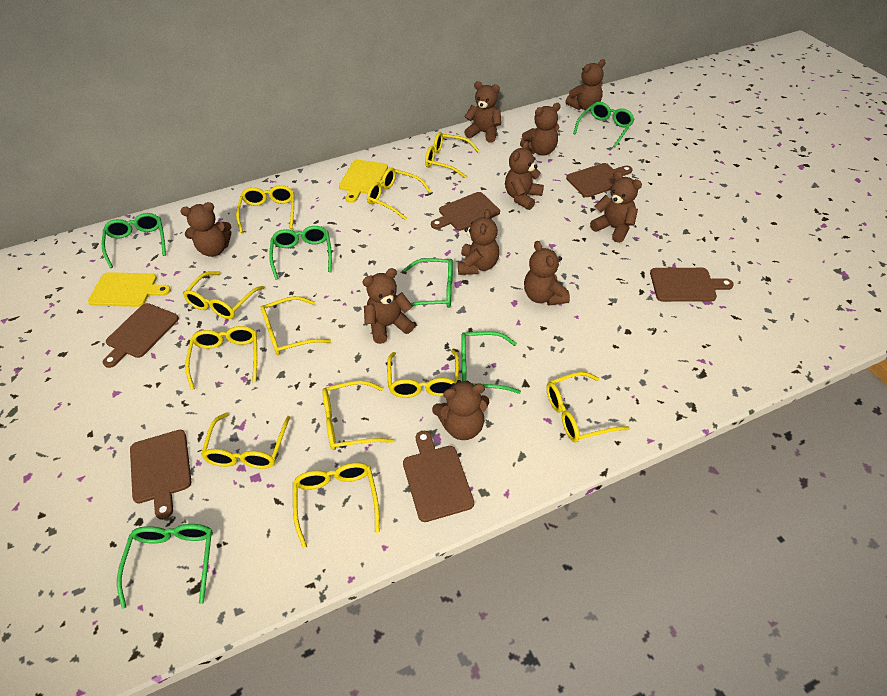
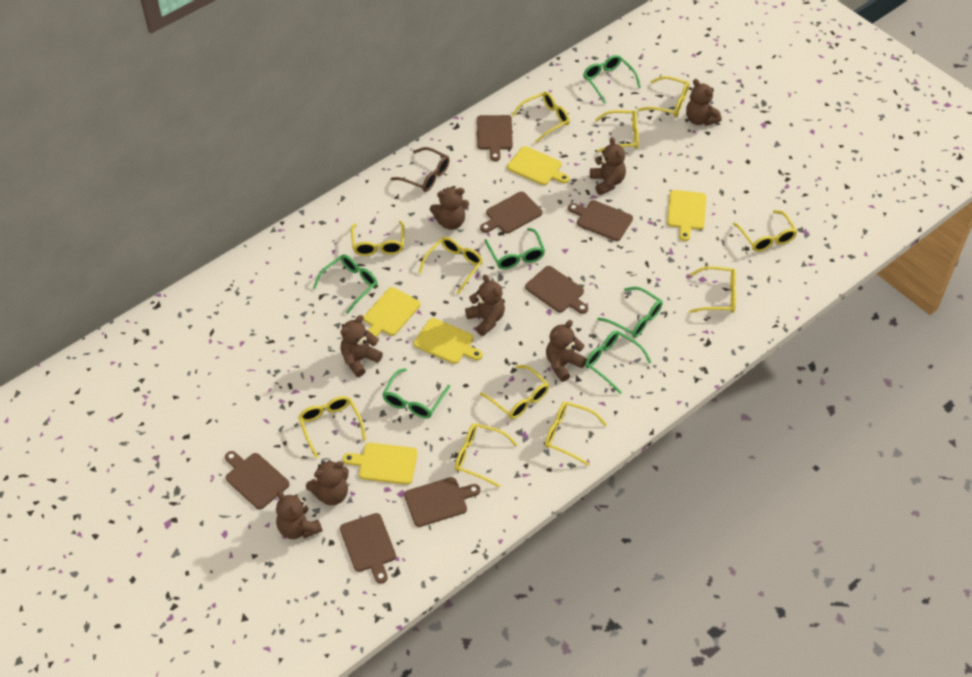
brown cutting board: [103,303,179,368] [130,430,191,520] [403,431,474,522] [431,192,500,231] [566,163,632,197] [650,268,734,302] = 6 -> [225,451,290,509] [340,513,396,584] [404,477,480,527] [477,115,513,161] [480,192,543,234] [525,266,588,314] [568,200,633,241] = 7
brown glasses: none = 0 -> [391,147,449,192] = 1
brown teddy bear: [180,202,231,257] [362,268,415,344] [432,380,489,440] [458,209,499,275] [464,81,501,143] [505,141,544,210] [520,103,561,156] [524,241,570,306] [565,59,606,111] [590,171,642,243] = 10 -> [276,491,322,539] [306,460,349,505] [340,315,383,377] [430,187,469,230] [465,274,505,336] [546,320,587,382] [590,137,626,195] [686,79,722,126] = 8
yellow cutting board: [88,272,171,307] [339,160,388,203] = 2 -> [343,443,418,485] [363,287,420,337] [414,318,483,364] [507,146,570,185] [667,190,707,241] = 5

